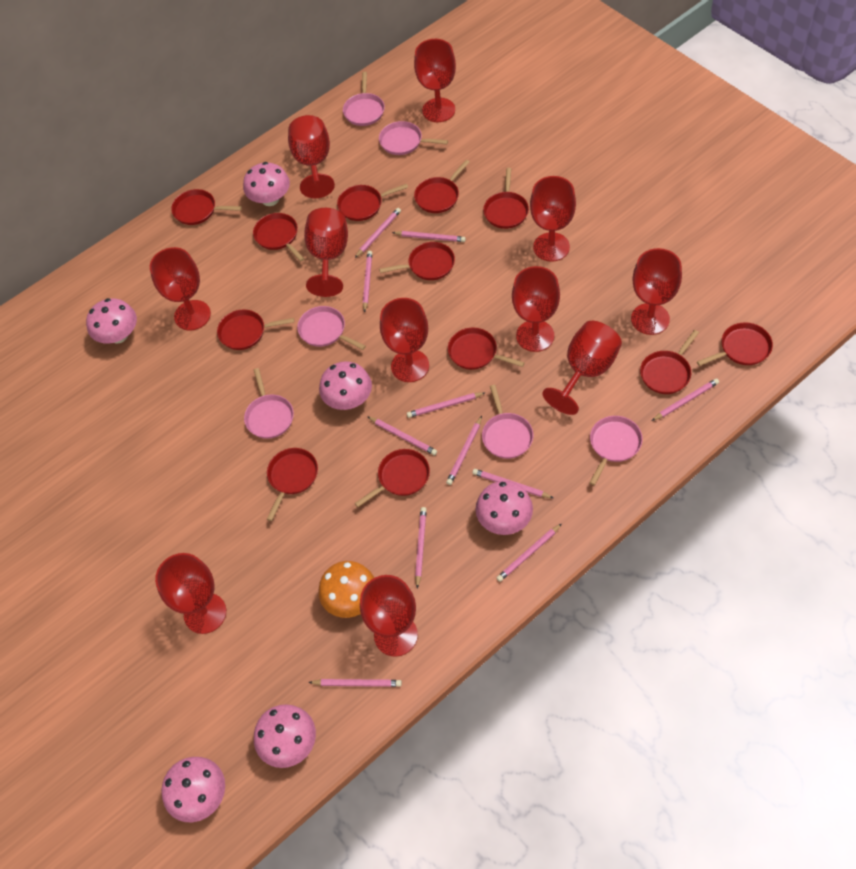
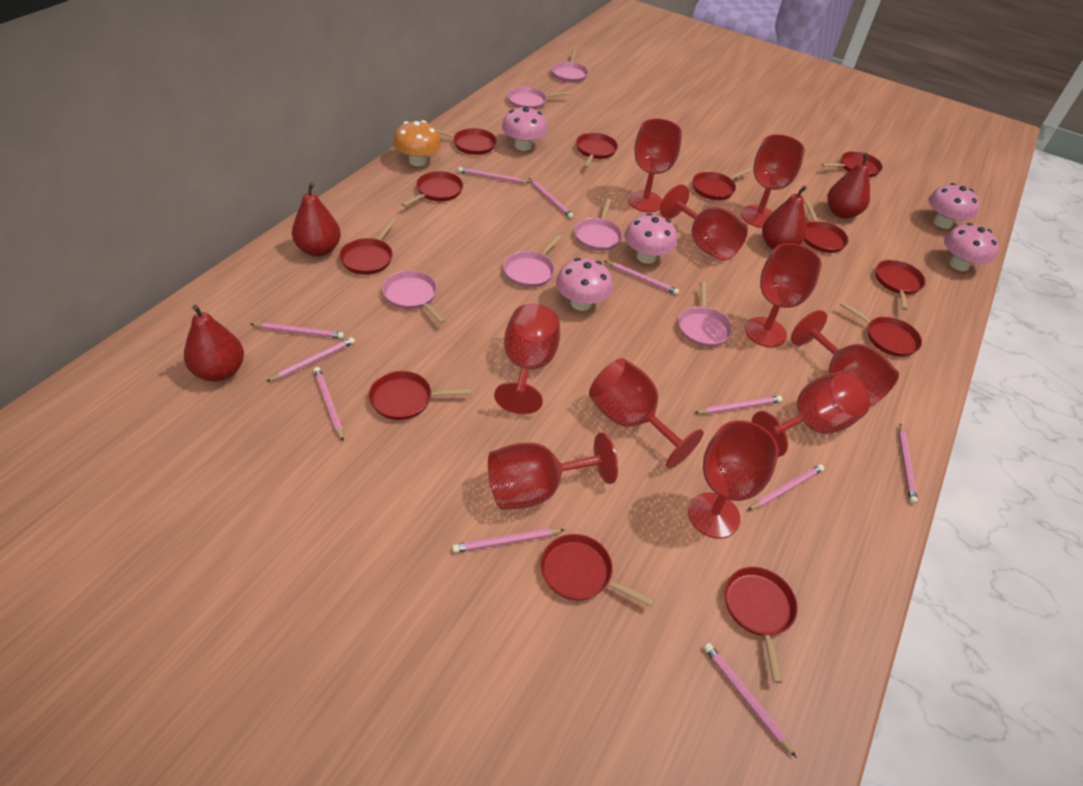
pink mushroom: [86,298,137,344] [161,757,225,822] [243,162,290,206] [254,704,316,768] [319,361,372,410] [475,481,533,535] = 6 -> [502,106,547,151] [556,258,613,311] [625,213,677,264] [928,183,979,229] [944,223,999,271] = 5
red goblet: [150,247,211,330] [155,553,226,634] [288,115,335,198] [304,208,348,297] [360,575,418,657] [380,298,429,382] [414,39,456,122] [512,266,560,352] [530,176,576,262] [542,321,622,415] [631,248,682,335] = 11 -> [488,433,618,510] [494,304,560,414] [589,358,704,469] [628,118,682,212] [660,184,748,261] [688,420,779,538] [741,134,805,228] [745,243,822,347] [752,371,870,457] [791,310,899,407] = 10
red pear: none = 0 -> [184,305,244,382] [292,182,341,257] [762,185,807,250] [827,153,870,219] = 4

